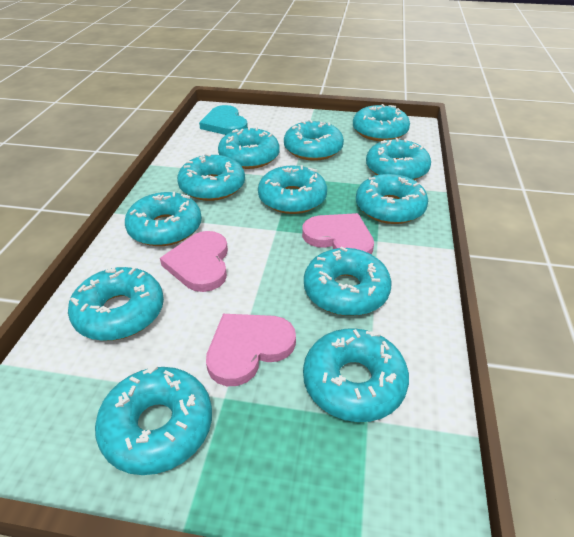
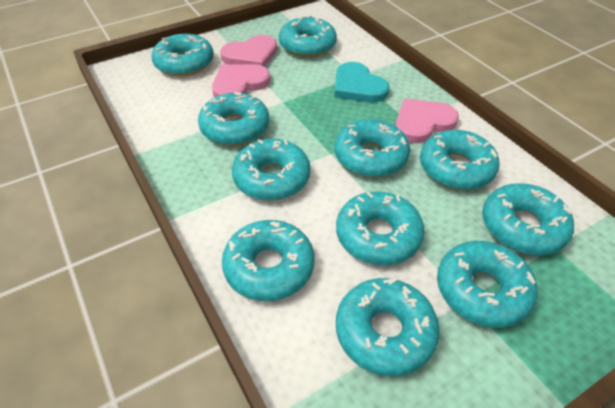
turquoise donut: [68,267,164,341] [95,365,212,475] [125,192,202,246] [177,154,245,201] [218,127,279,169] [258,165,327,214] [284,120,344,161] [303,328,409,422] [304,247,392,316] [353,104,410,141] [356,174,428,224] [366,138,431,180] = 12 -> [151,34,214,76] [198,92,269,146] [222,220,314,301] [232,139,311,201] [279,15,337,57] [334,119,410,177] [336,192,425,265] [336,278,440,376] [420,130,500,190] [437,241,538,328] [482,183,574,255] = 11

